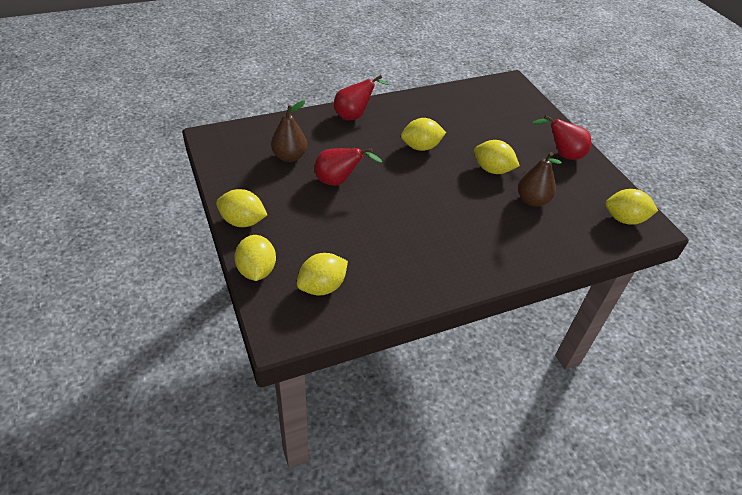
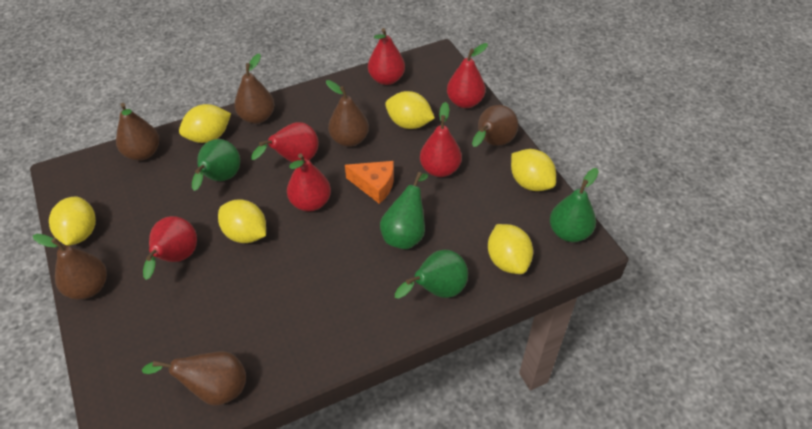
brown pear: [271,100,307,162] [518,152,562,207] = 2 -> [33,234,107,300] [116,103,159,161] [142,351,246,406] [234,53,275,124] [326,80,369,147] [472,105,518,147] = 6
green pear: none = 0 -> [192,139,240,191] [380,172,428,249] [395,250,468,299] [550,168,599,242] = 4
orange cheese: none = 0 -> [345,161,394,204] = 1
red pear: [314,148,382,186] [334,75,390,120] [532,115,591,160] = 3 -> [143,216,197,280] [251,122,319,162] [287,154,331,211] [368,28,405,85] [420,102,462,177] [447,43,488,108] = 6

